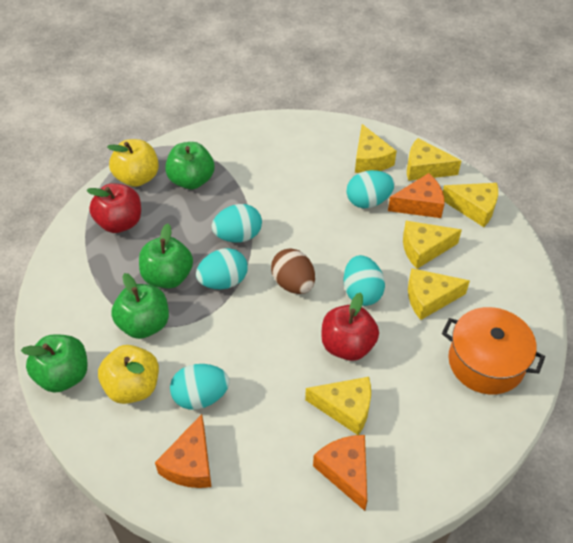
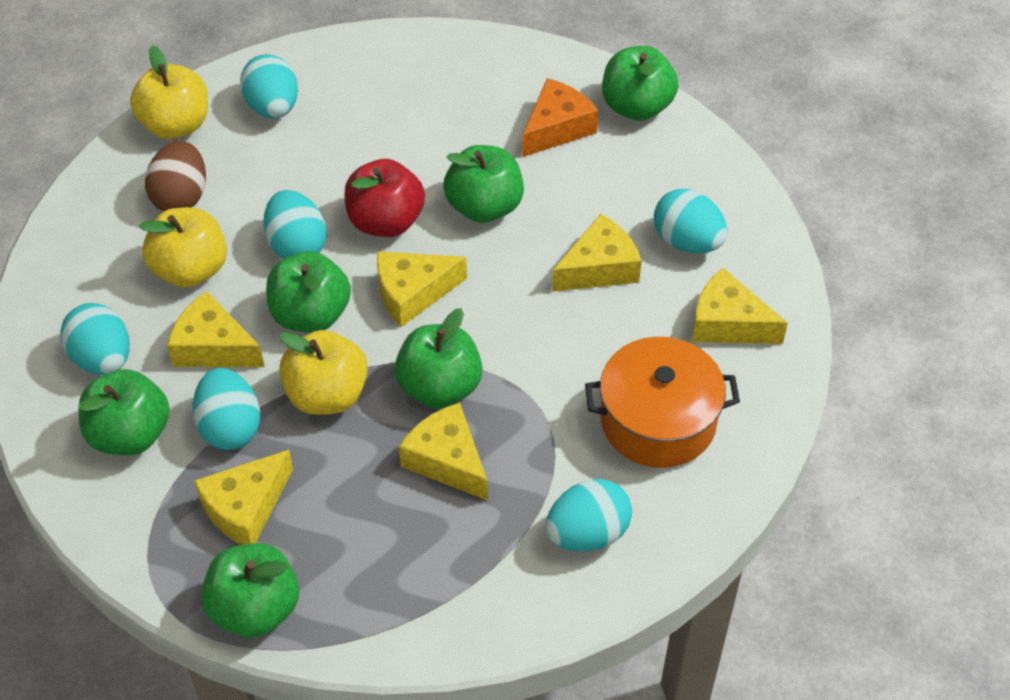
green apple: [21,334,87,393] [111,273,169,339] [139,224,193,288] [165,142,214,189] = 4 -> [78,369,170,456] [201,543,299,638] [266,251,351,333] [394,308,483,409] [444,145,524,223] [602,46,678,121] = 6
orange cheese: [155,414,212,488] [313,435,367,511] [388,173,445,218] = 3 -> [522,78,598,157] = 1
red apple: [86,183,141,233] [321,293,379,361] = 2 -> [344,159,425,237] = 1
turquoise egg: [170,364,229,410] [196,248,248,289] [212,204,262,243] [344,255,385,306] [346,170,395,208] = 5 -> [60,303,130,375] [193,368,260,450] [240,54,298,119] [263,190,327,259] [546,479,632,551] [654,189,727,253] = 6
yellow apple: [98,345,159,404] [107,139,159,187] = 2 -> [130,45,208,139] [139,207,227,288] [279,330,368,415] = 3

